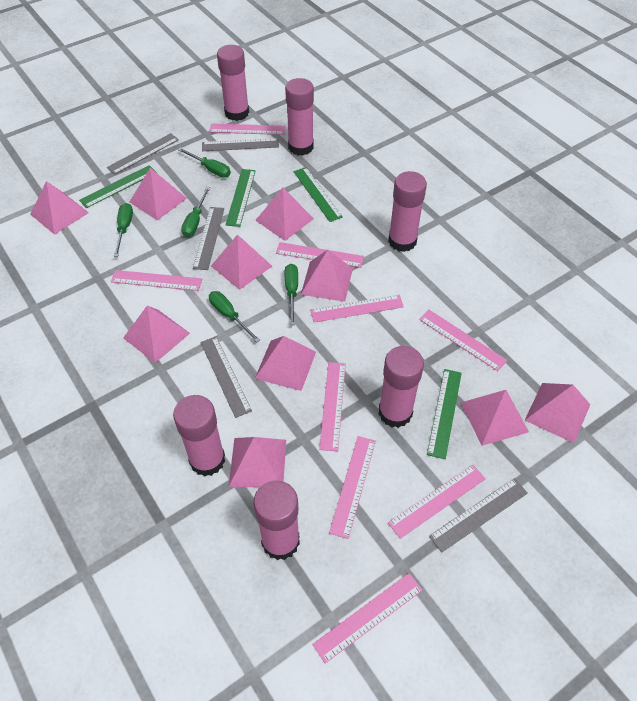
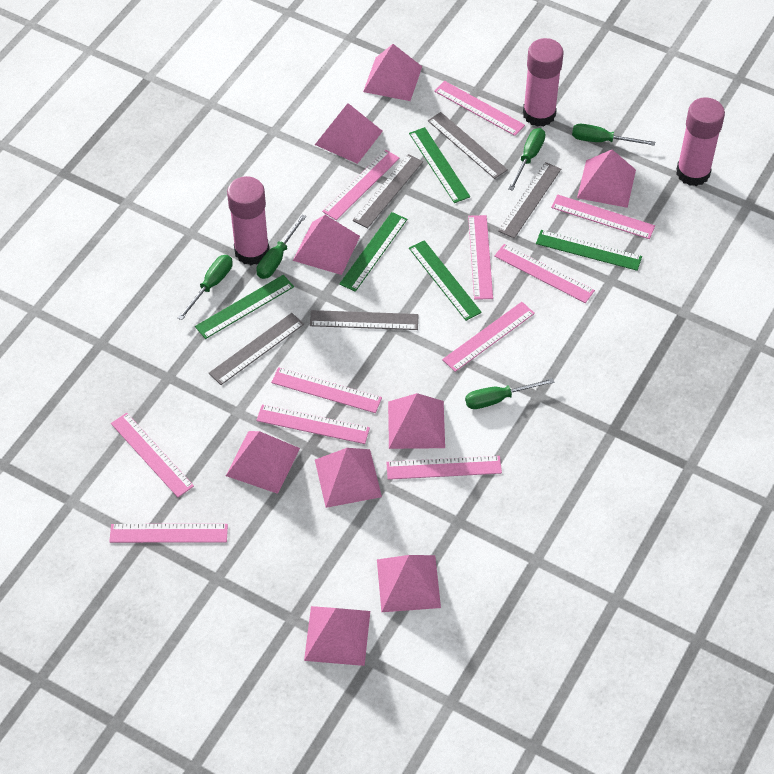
green ruler: [79,165,157,208] [226,169,256,227] [294,167,343,222] [427,369,462,459] = 4 -> [195,275,294,339] [339,212,407,292] [409,127,470,203] [409,240,482,321] [536,230,642,271] = 5
pink glue stick: [173,395,225,477] [217,45,249,121] [253,481,300,560] [285,78,314,156] [379,346,424,428] [388,171,427,252] = 6 -> [227,176,269,265] [523,38,564,127] [676,97,725,186] = 3
pink pyramid: [30,181,89,235] [123,306,190,363] [130,168,187,220] [211,234,272,290] [229,437,286,488] [255,188,314,241] [255,336,316,391] [301,250,353,302] [461,390,529,446] [525,383,591,443] = 10 -> [226,431,300,494] [293,215,360,275] [304,606,370,666] [315,103,383,164] [315,448,382,508] [363,44,422,101] [377,555,441,612] [388,393,445,449] [577,150,636,208] = 9
pink ruler: [111,270,202,291] [209,123,285,135] [276,242,364,268] [310,295,404,322] [312,573,422,664] [319,362,346,452] [329,436,376,539] [388,465,486,539] [419,310,507,371] = 9 -> [109,524,228,543] [111,412,194,497] [256,405,370,444] [271,367,382,413] [322,150,400,220] [386,456,502,480] [434,81,525,136] [442,302,535,372] [468,215,493,300] [494,244,595,303] [551,194,655,239] = 11

